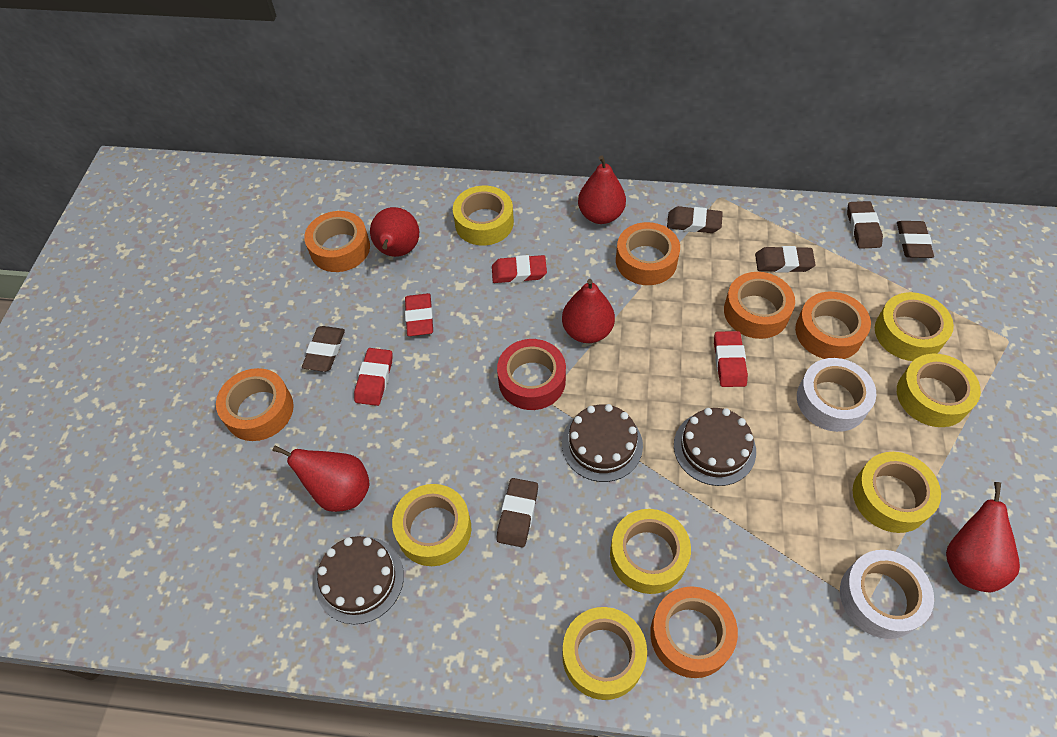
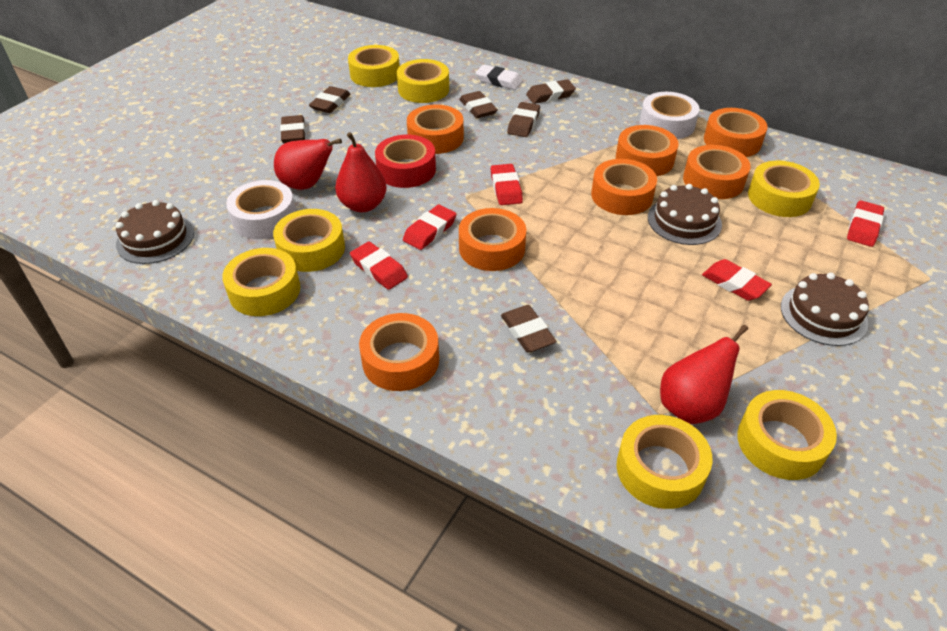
orange tape: [216,368,294,441] [304,211,370,272] [616,222,680,285] [650,586,738,678] [724,272,795,339] [795,292,871,359] = 6 -> [359,313,439,391] [407,104,464,154] [459,208,526,271] [591,159,657,215] [616,125,678,176] [683,145,751,199] [704,108,768,157] = 7
red eraser: [354,348,392,406] [405,293,433,336] [492,255,547,283] [714,331,748,387] = 4 -> [350,242,408,290] [403,204,456,250] [491,164,523,205] [702,259,772,301] [847,200,884,247] = 5
red pear: [272,446,369,512] [370,207,419,257] [562,279,615,343] [578,155,626,224] [946,482,1020,592] = 5 -> [274,139,342,190] [335,132,387,212] [660,325,748,424] = 3
white eraser: none = 0 -> [475,65,523,90] = 1

